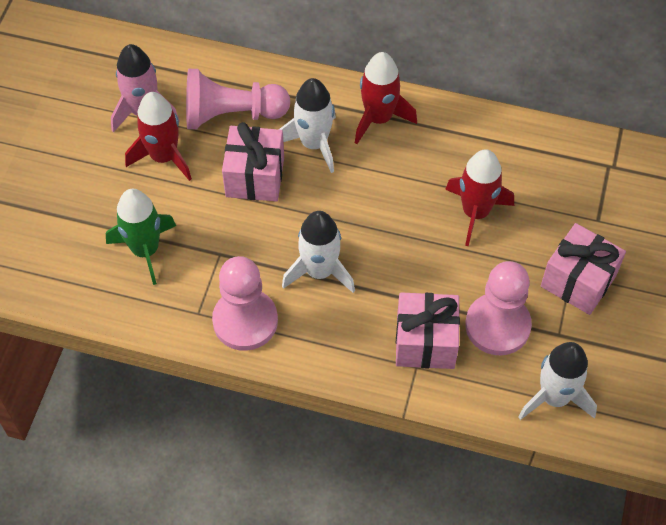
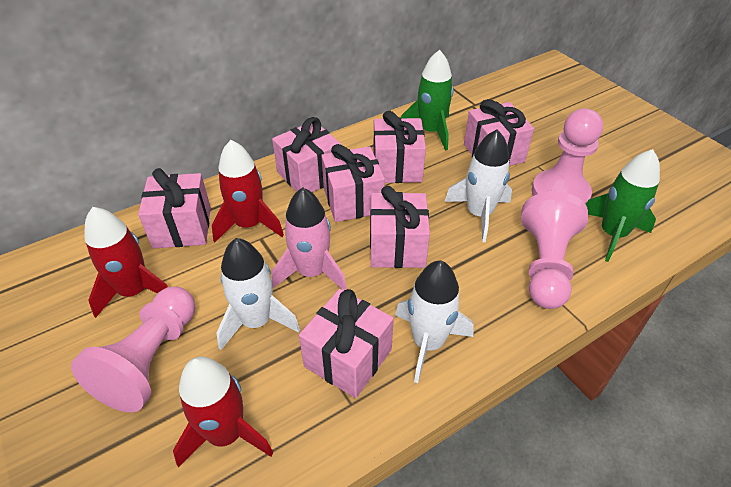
green rocket: [106,189,176,285] = 1 -> [401,50,454,151] [586,149,660,262] = 2
pink gift: [222,122,284,202] [396,293,460,369] [541,223,626,315] = 3 -> [138,168,211,249] [272,117,342,192] [299,289,394,398] [321,144,385,222] [370,186,430,268] [373,111,426,183] [464,99,534,166] = 7

